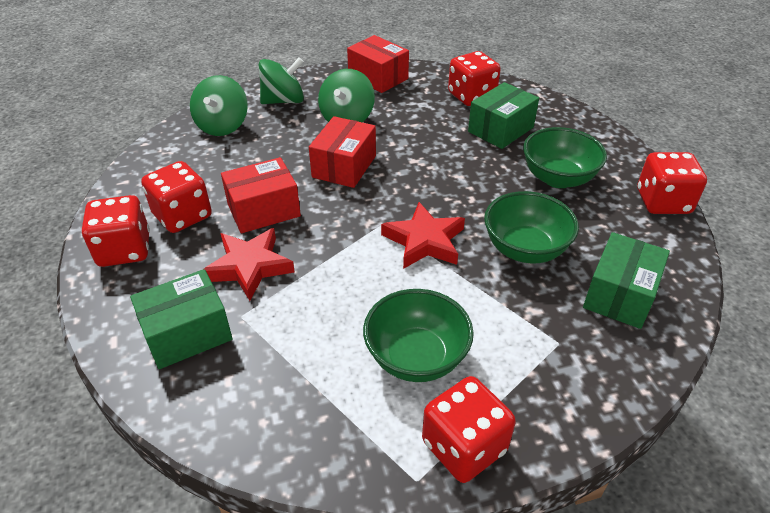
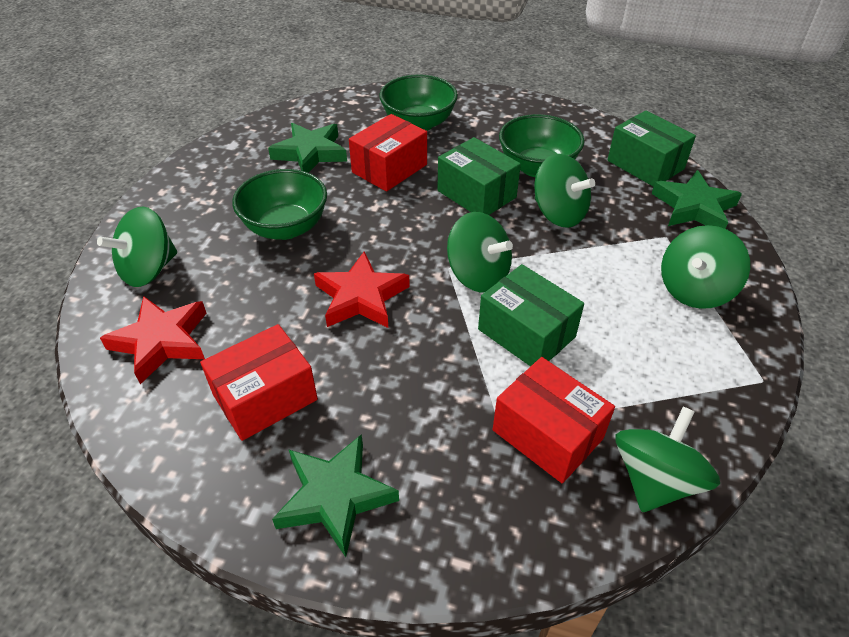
green spinning top: [190,75,248,136] [259,57,304,104] [318,69,375,122] = 3 -> [97,206,177,287] [447,212,513,293] [534,154,595,228] [615,406,720,512] [661,225,750,309] = 5
green star: none = 0 -> [268,123,347,173] [272,434,399,557] [652,170,742,229] = 3
red dice: [82,195,150,267] [141,161,212,233] [422,376,516,483] [448,51,501,106] [638,152,707,214] = 5 -> none = 0

